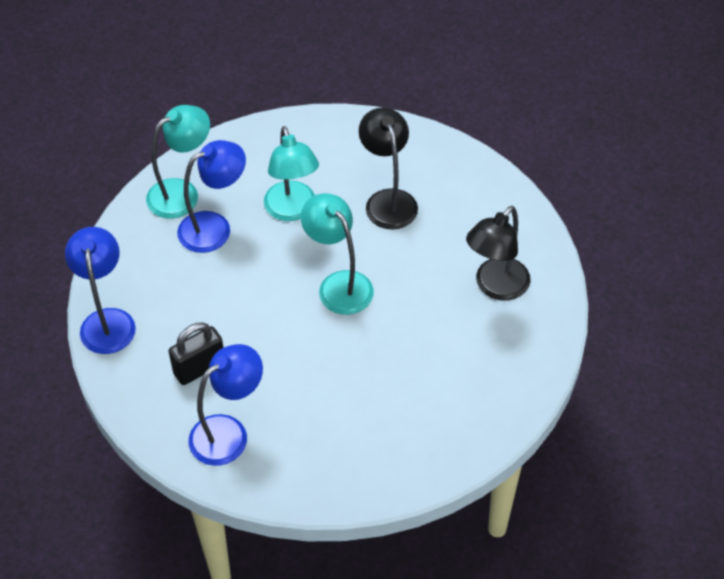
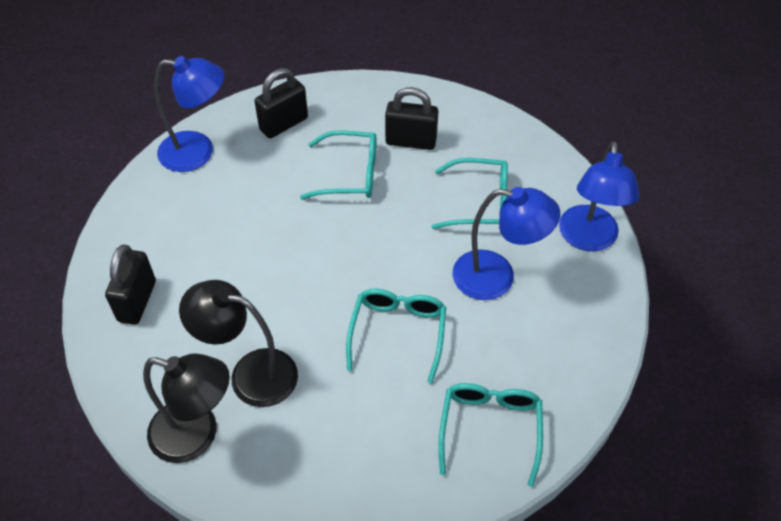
black padlock: [168,322,223,385] = 1 -> [105,244,156,325] [254,68,308,138] [385,87,438,150] = 3
turquoise glasses: none = 0 -> [300,130,377,199] [346,288,446,383] [431,158,508,229] [438,383,543,486] = 4
turquoise lamp: [146,105,210,219] [264,126,319,221] [301,193,374,315] = 3 -> none = 0

